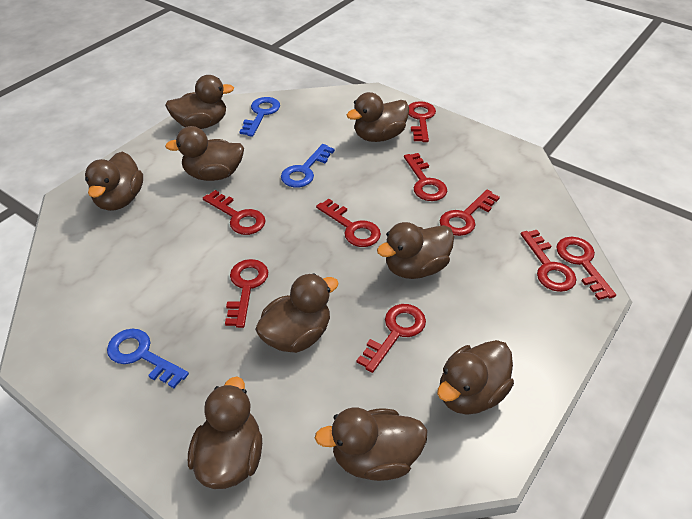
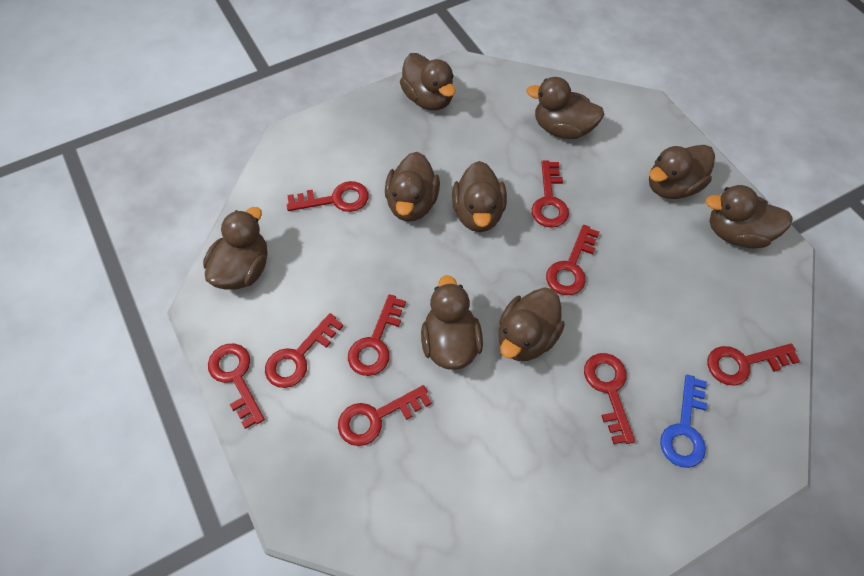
blue key: [107,329,189,388] [240,97,280,137] [281,144,335,188] = 3 -> [660,375,707,468] = 1

